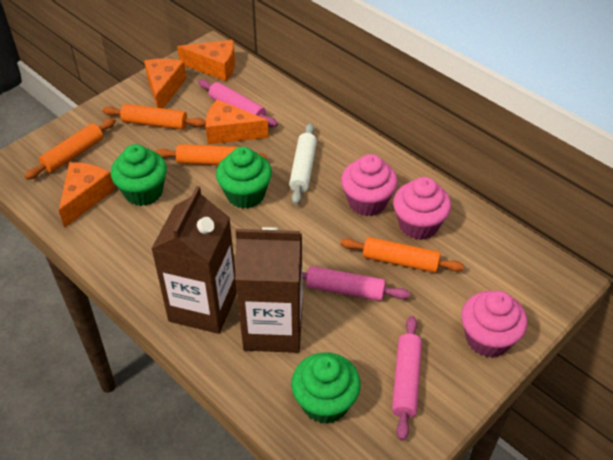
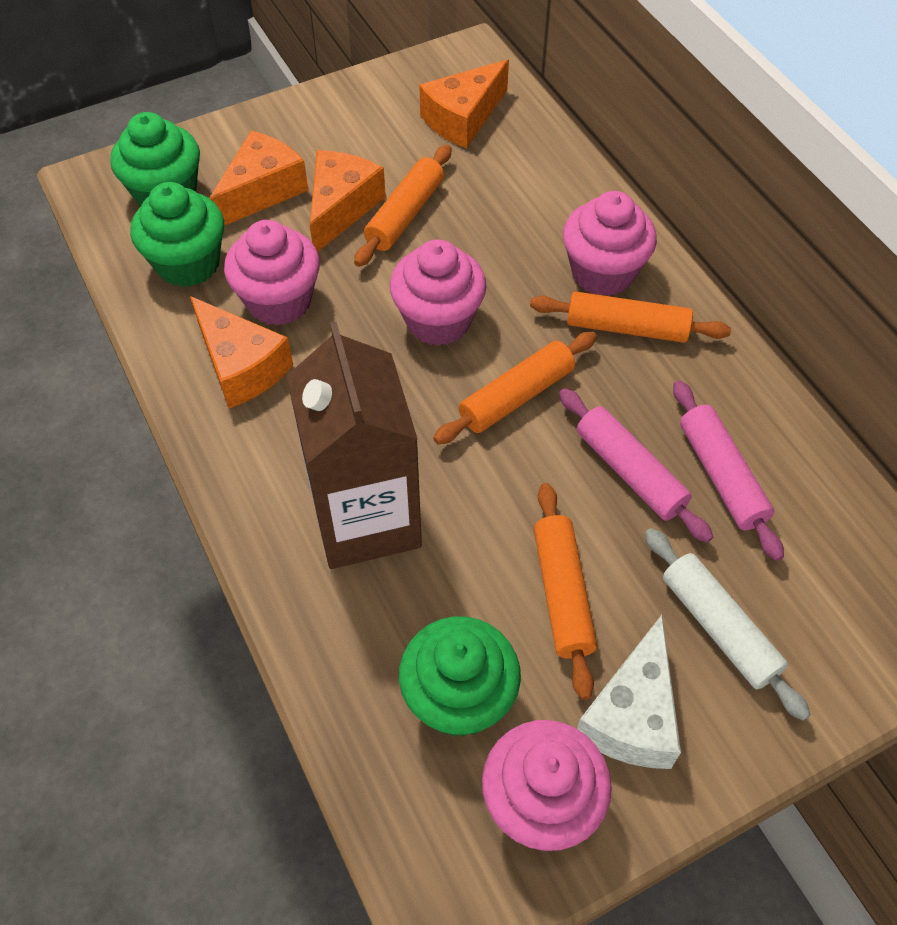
brown carton: [151,186,237,334] [235,227,302,353] = 2 -> [286,321,422,569] = 1
pink cupcake: [341,154,398,216] [393,177,451,240] [461,291,527,358] = 3 -> [224,220,320,326] [390,239,487,346] [482,720,612,851] [563,191,657,296] = 4
pink rolling pin: [198,79,278,127] [302,266,410,301] [392,316,422,441] = 3 -> [559,388,713,543] [673,380,784,561] = 2
white cheese: none = 0 -> [577,615,681,769] = 1

